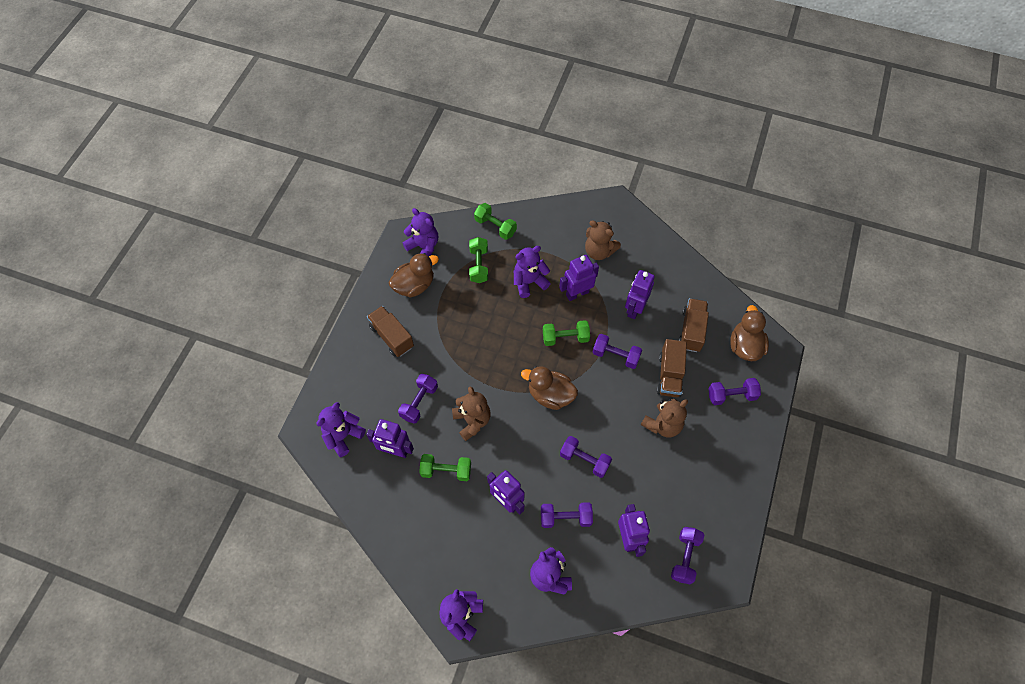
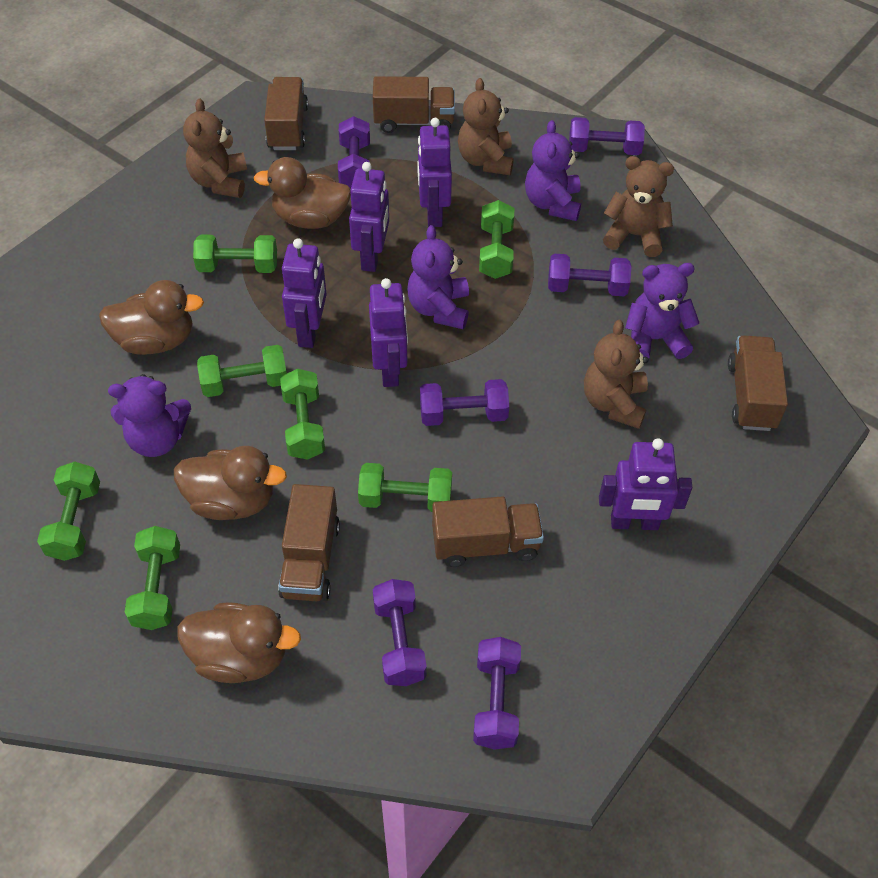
brown duck: [389,253,439,298] [521,366,578,410] [730,305,769,361] = 3 -> [99,280,204,355] [174,446,287,520] [177,602,301,683] [254,157,351,229] = 4
brown teddy bear: [452,386,491,441] [585,220,621,260] [641,399,688,437] = 3 -> [183,99,247,198] [458,78,514,175] [584,320,649,429] [603,156,674,257] = 4
brown truck: [367,306,414,357] [657,339,687,397] [678,298,709,352] = 3 -> [264,77,308,150] [278,484,340,601] [373,76,455,133] [432,496,544,567] [728,335,788,431] = 5
green dumbbell: [419,454,471,481] [469,237,488,283] [474,203,517,240] [543,320,590,346] = 4 -> [37,462,100,561] [124,526,180,630] [193,235,277,273] [197,345,287,397] [280,369,325,460] [358,463,452,512] [479,200,514,279] = 7
purple teddy bear: [316,402,366,457] [403,208,438,257] [439,589,483,641] [514,246,551,298] [530,547,572,594] = 5 -> [108,374,191,457] [407,225,469,329] [525,120,581,221] [625,263,699,359] = 4

